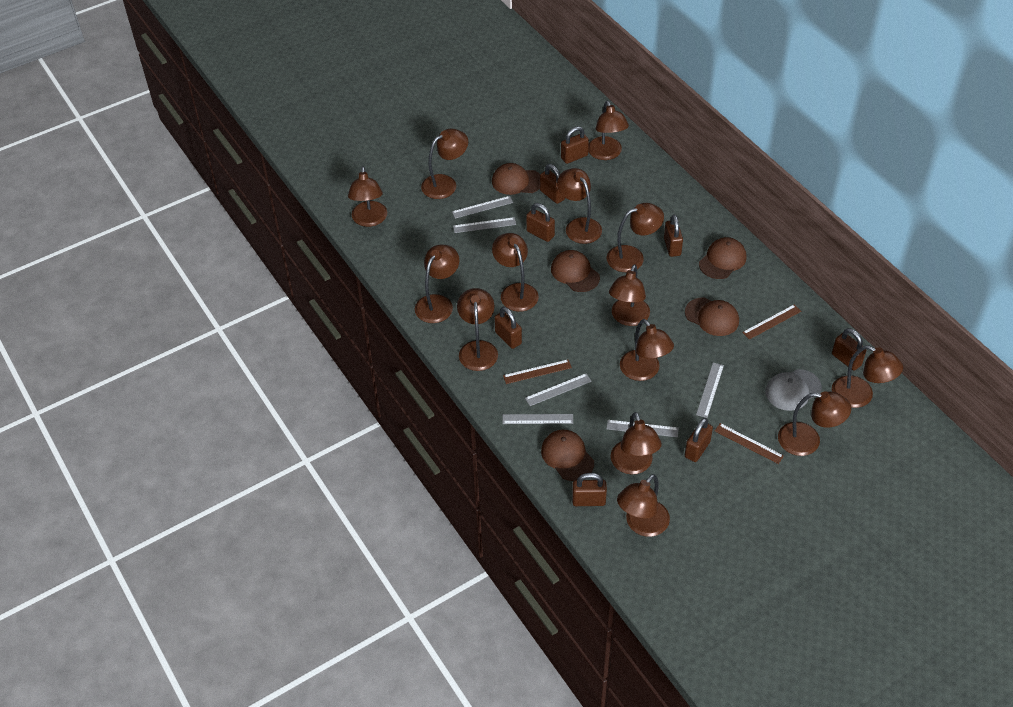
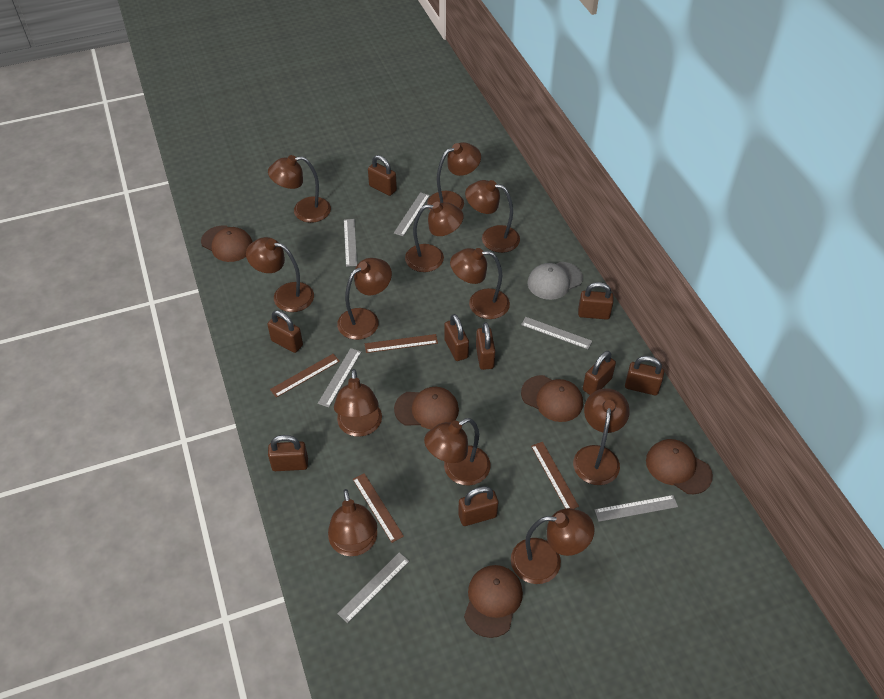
brown lamp: [348,166,387,227] [415,245,459,323] [421,129,468,199] [457,288,498,371] [492,233,539,312] [557,168,602,244] [588,100,629,160] [607,203,664,272] [609,264,650,326] [611,412,662,474] [617,474,670,537] [620,319,674,381] [778,391,851,456] [832,345,903,408] = 14 -> [246,237,314,312] [268,155,331,223] [328,489,377,556] [334,369,382,437] [337,258,392,340] [405,202,464,272] [424,418,491,485] [427,142,481,211] [450,248,510,319] [465,180,520,253] [511,508,594,584] [573,388,630,485] = 12
brown padlock: [494,307,522,349] [526,203,555,242] [540,164,565,204] [561,126,589,164] [572,473,607,506] [664,214,683,257] [685,418,713,462] [832,328,866,371] = 8 -> [267,310,303,353] [268,435,308,471] [368,155,397,196] [444,314,469,361] [458,486,498,526] [476,322,495,370] [578,282,613,320] [583,351,616,395] [625,356,664,395] = 9
brown ruler: [503,360,572,384] [715,423,784,464] [742,304,801,340] = 3 -> [270,354,340,398] [353,473,404,543] [365,334,438,353] [531,442,579,509] = 4

